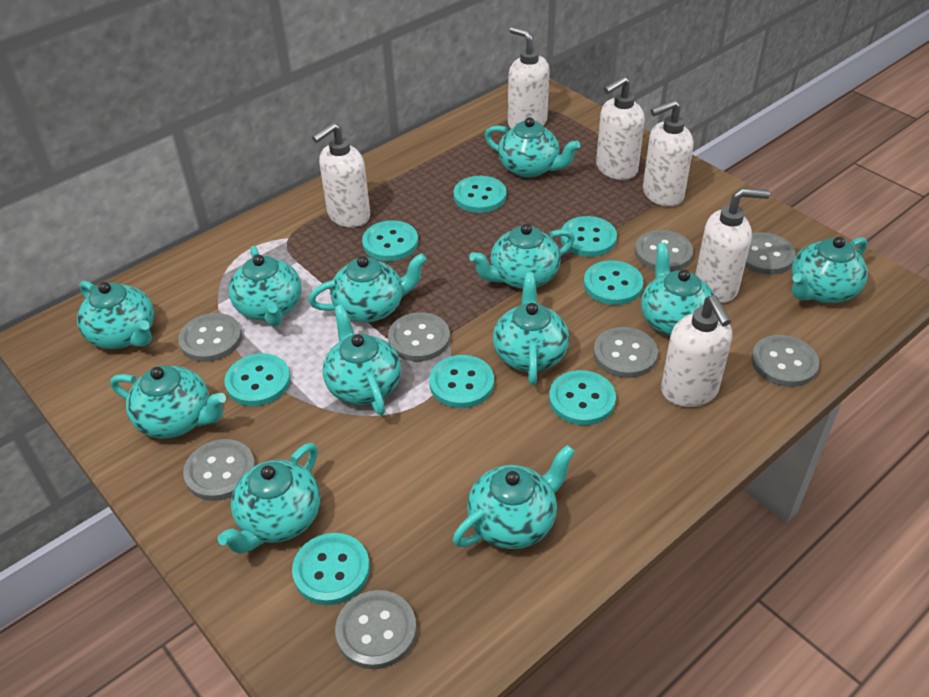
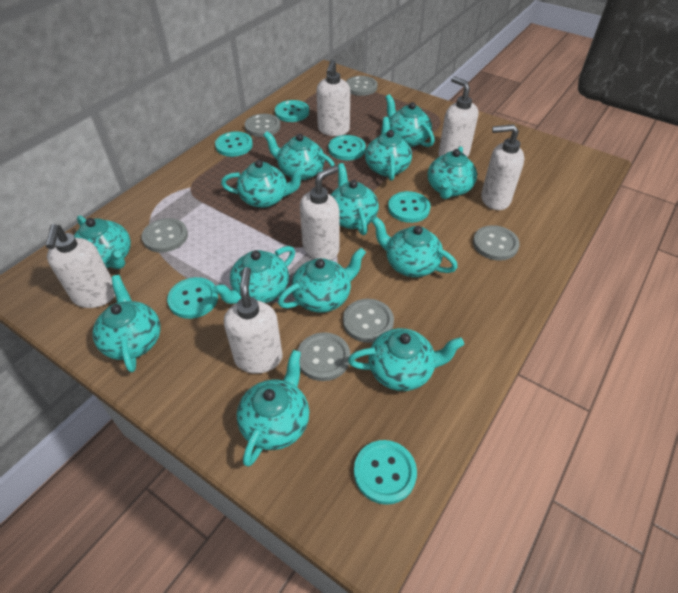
grey button: [178,313,242,362] [183,439,256,501] [335,590,417,669] [388,312,450,361] [593,327,658,378] [635,230,693,272] [745,232,796,275] [751,335,819,387] = 8 -> [142,218,188,253] [245,114,281,137] [297,332,350,381] [343,299,394,343] [346,76,378,96] [473,225,520,261] = 6
turquoise button: [225,353,291,406] [292,533,370,605] [362,220,418,261] [429,355,494,408] [454,176,506,213] [549,370,616,425] [560,216,617,257] [584,260,643,305] = 8 -> [167,277,218,319] [215,131,253,157] [275,100,309,122] [329,135,366,160] [354,440,417,505] [388,191,431,223] = 6
turquoise teapot: [77,281,154,349] [110,365,226,438] [218,443,320,554] [229,246,302,327] [308,253,427,322] [323,305,401,415] [453,445,575,549] [469,224,575,289] [484,117,580,178] [493,272,569,385] [641,242,714,336] [792,237,868,303] = 12 -> [74,215,131,269] [92,275,160,373] [213,246,295,304] [221,160,305,208] [237,350,309,467] [263,131,335,180] [278,248,366,313] [330,163,379,235] [348,328,464,391] [365,117,412,181] [372,217,458,277] [385,94,435,147] [427,146,477,199] = 13

